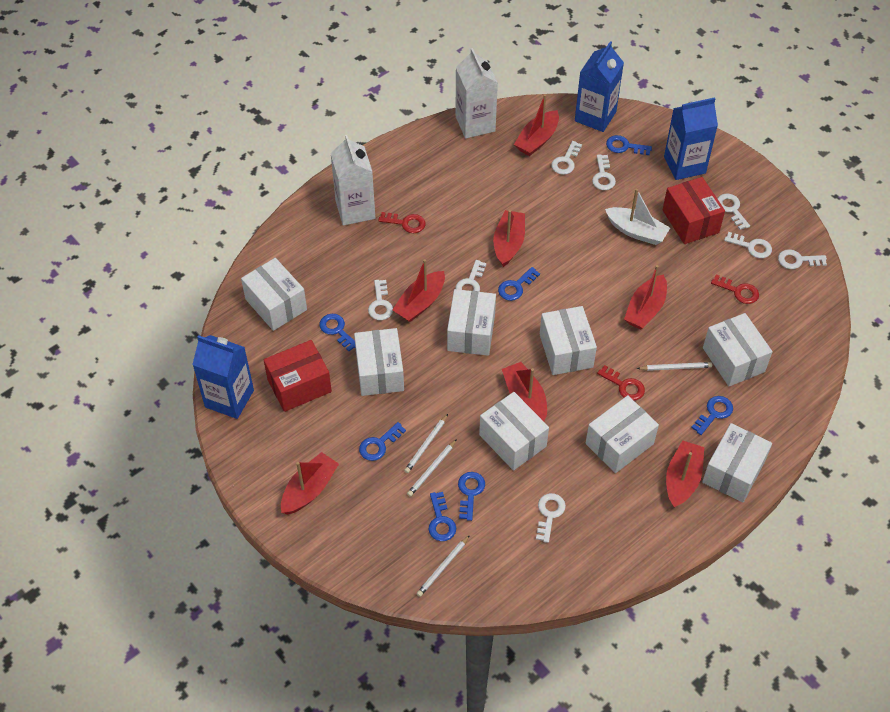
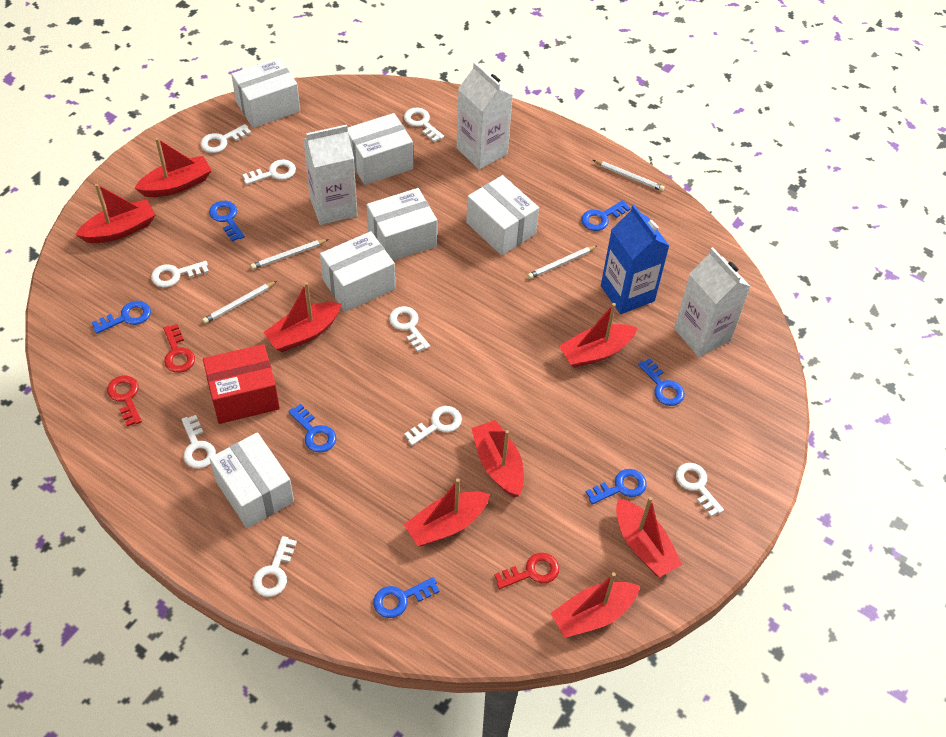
blue carton: [192,335,254,419] [575,41,624,132] [664,97,718,180] = 3 -> [601,205,669,314] = 1
red boat: [281,452,339,514] [392,259,445,322] [493,210,525,267] [502,362,547,421] [514,94,559,156] [624,265,667,330] [666,440,704,508] = 7 -> [75,184,155,243] [135,138,212,197] [263,282,341,352] [404,478,490,546] [471,420,524,497] [551,572,640,638] [559,303,637,368] [616,497,683,577] = 8
red box: [264,340,332,412] [663,177,725,244] = 2 -> [203,344,280,424] = 1
white boat: [605,189,670,245] = 1 -> none = 0
white box: [241,258,307,331] [354,328,404,396] [447,289,496,356] [479,392,549,471] [540,306,597,375] [585,395,659,473] [702,423,772,502] [703,313,773,386] = 8 -> [209,432,294,528] [231,57,300,128] [320,231,395,312] [348,113,413,185] [367,188,437,261] [466,175,539,255] = 6
white carton: [330,135,375,226] [455,48,498,139] = 2 -> [303,125,357,225] [456,62,513,169] [674,247,751,357] = 3
white key: [368,280,393,320] [455,260,487,292] [536,493,566,543] [551,141,582,175] [592,154,616,190] [717,194,750,230] [724,232,772,258] [778,249,827,269] = 8 -> [151,261,209,288] [181,415,216,469] [201,124,251,153] [242,159,296,185] [253,536,297,597] [389,306,430,352] [404,107,444,142] [404,406,462,446] [676,463,724,517] = 9

